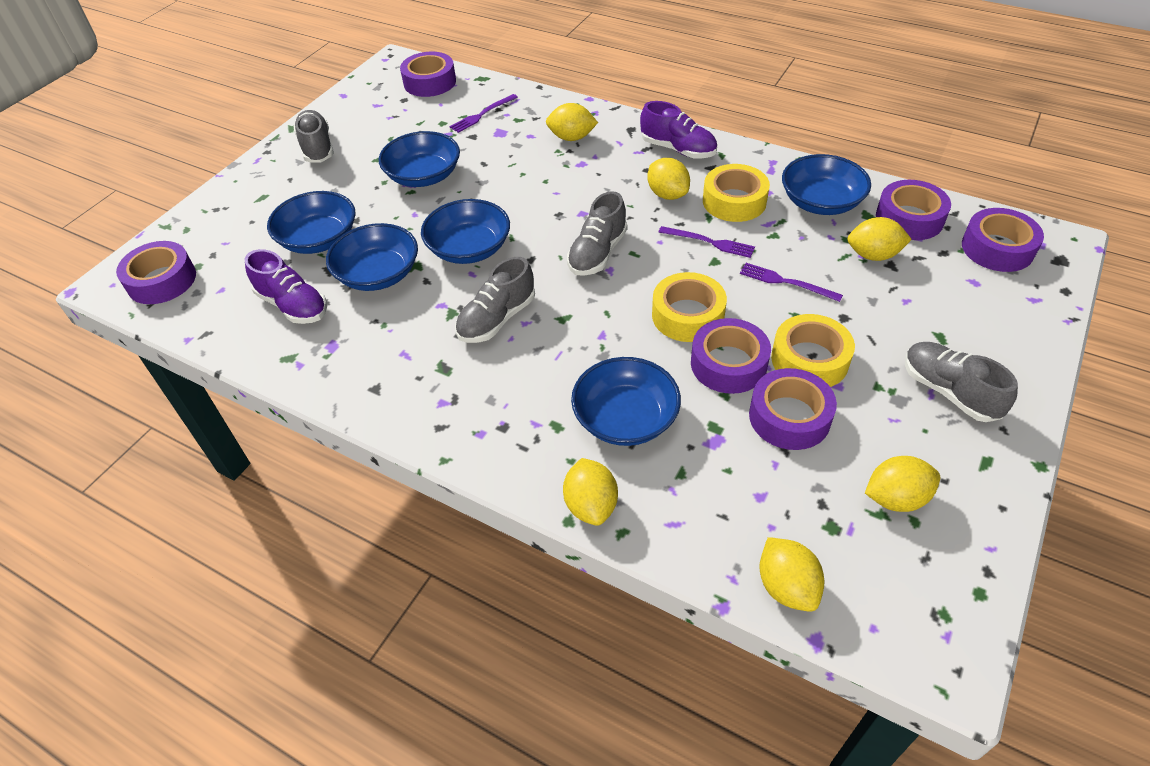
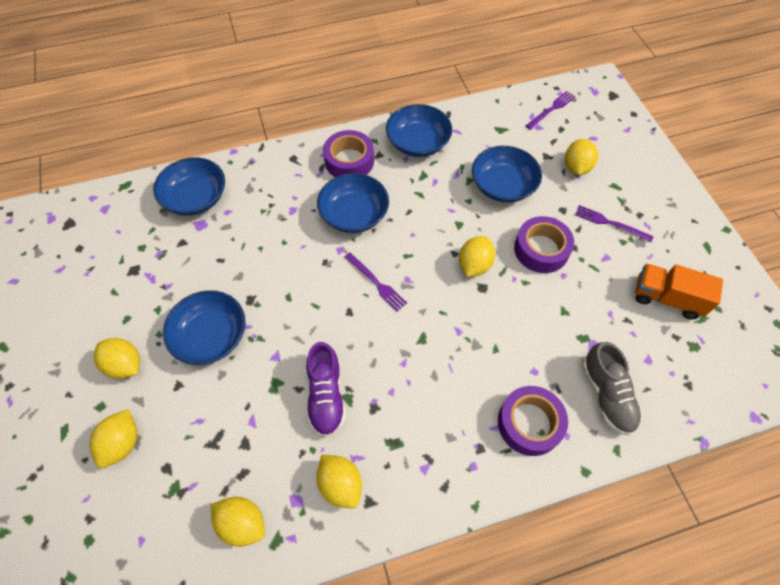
blue bowl: [267,191,355,254] [326,223,418,291] [379,131,460,187] [421,199,510,264] [571,357,681,446] [782,154,871,215] = 6 -> [153,157,225,216] [163,290,245,365] [317,173,389,233] [386,104,452,157] [472,146,542,203] = 5
grey shoe: [294,110,334,163] [455,257,535,343] [567,191,627,276] [905,342,1018,422] = 4 -> [582,342,642,435] = 1
orange truck: none = 0 -> [635,264,723,320] = 1
purple shoe: [245,249,327,324] [640,101,717,158] = 2 -> [306,342,346,437] = 1
purple tape: [116,241,196,304] [400,52,456,97] [691,318,771,394] [749,368,837,450] [876,180,951,240] [962,208,1044,272] = 6 -> [323,130,374,177] [498,386,568,456] [514,216,574,273] = 3
yellow tape: [652,272,727,342] [703,164,770,222] [771,314,855,387] = 3 -> none = 0

